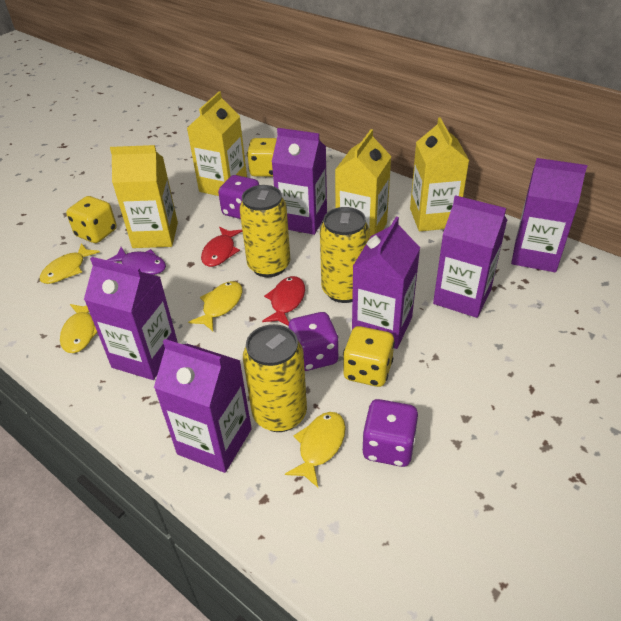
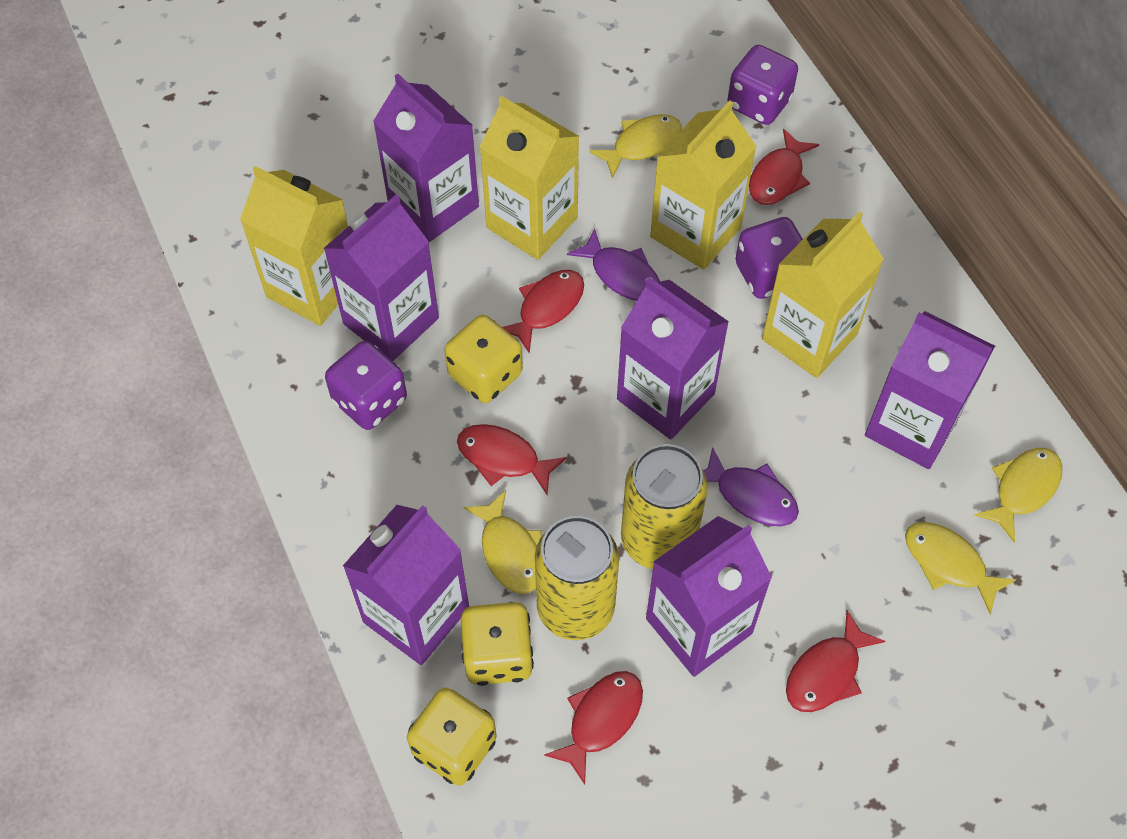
purple fish: [107,247,166,275] = 1 -> [567,228,660,301] [704,447,799,526] = 2
red fish: [201,227,242,267] [262,276,305,326] = 2 -> [457,424,567,494] [502,270,584,353] [544,671,643,785] [749,129,820,205] [786,610,885,712] = 5
yellow can: [239,185,290,277] [243,324,307,432] [320,207,370,303] = 3 -> [535,516,619,640] [621,444,708,569] = 2

